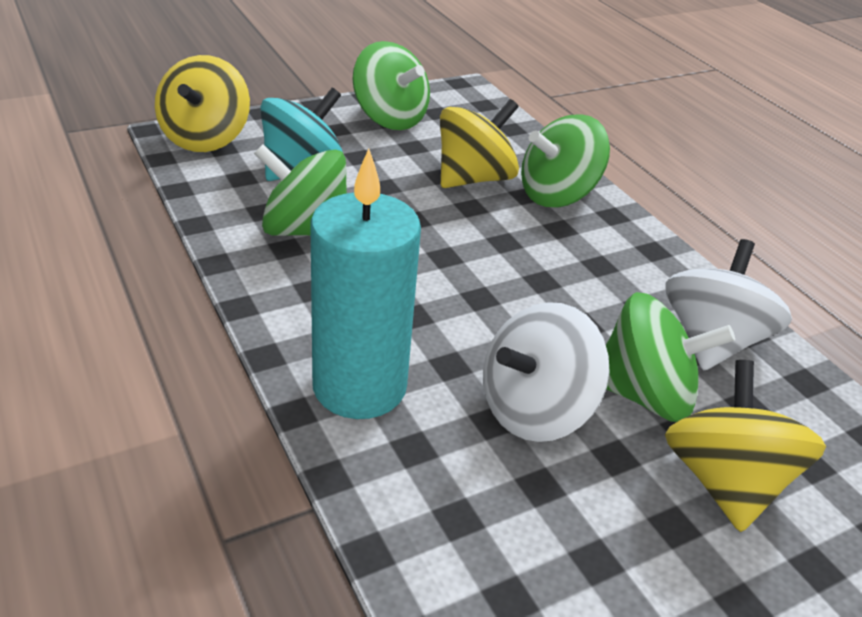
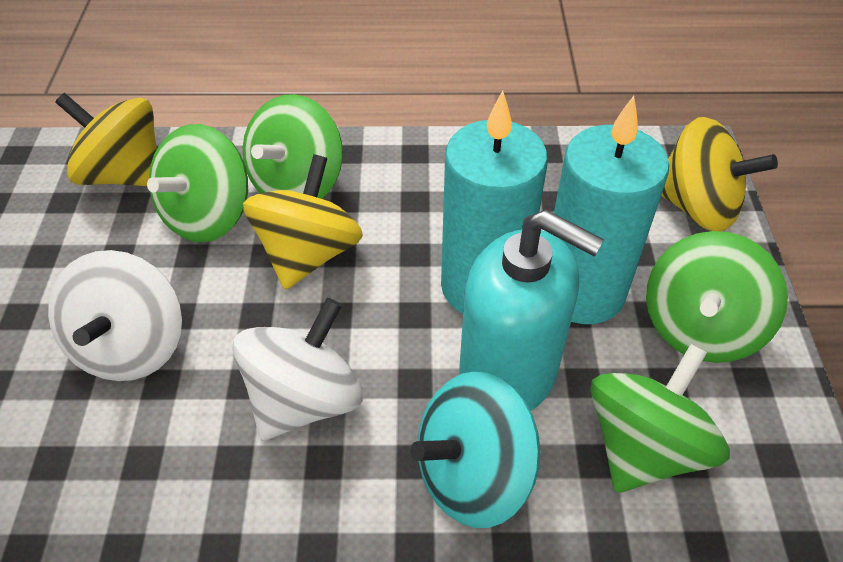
turquoise candle: [310,149,421,419] = 1 -> [441,90,548,314] [554,96,669,324] = 2
turquoise soap dispenser: none = 0 -> [459,210,604,411] = 1

